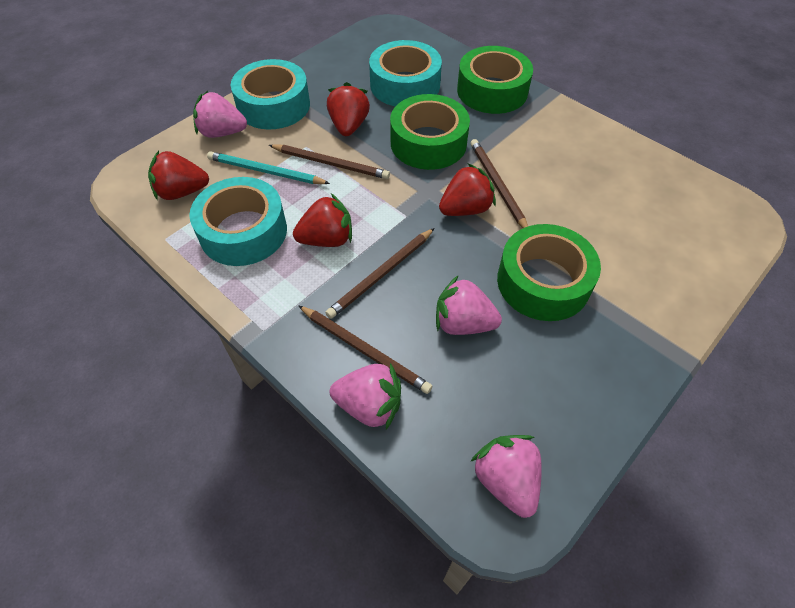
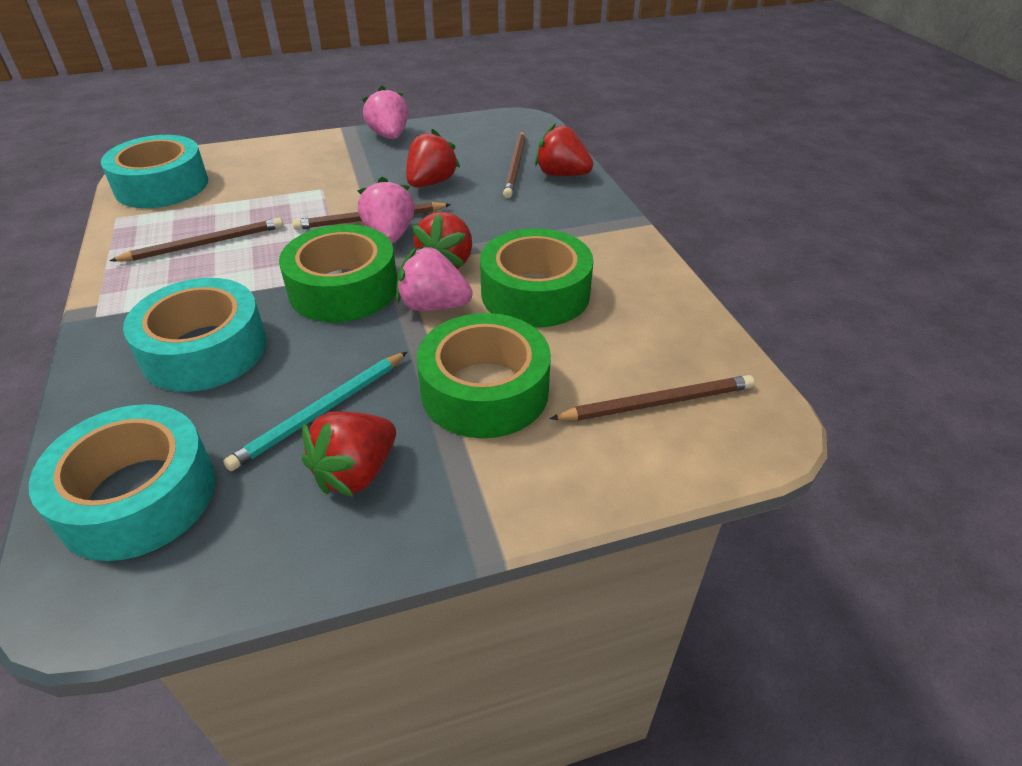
pink strawberry: [193,91,247,138] [330,363,401,429] [436,275,502,335] [471,435,542,518] = 4 -> [357,177,415,244] [362,86,408,139] [396,246,473,311] = 3

